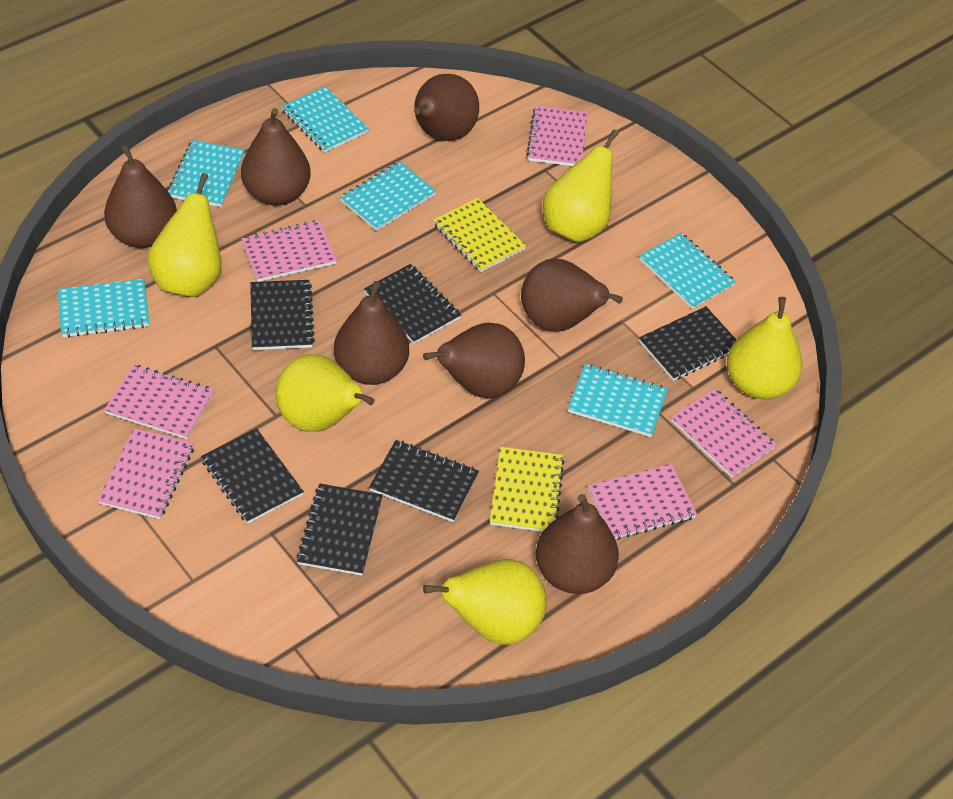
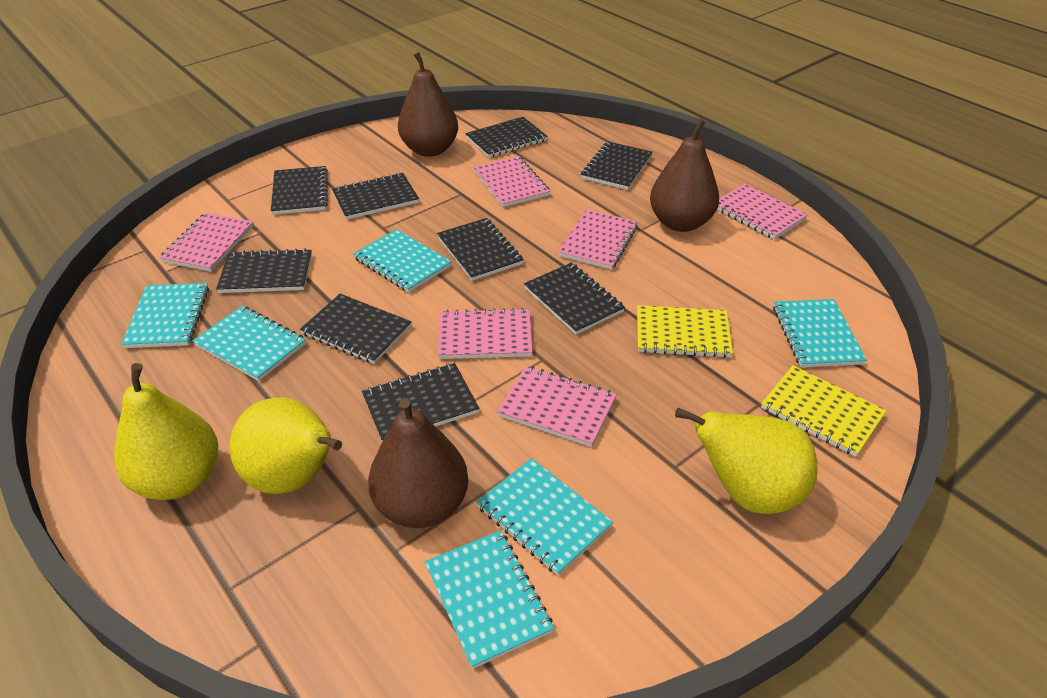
black notebook: [201,428,304,524] [250,280,315,350] [296,484,383,576] [364,264,461,344] [369,440,479,522] [639,306,736,381] = 6 -> [216,249,312,293] [271,166,328,215] [300,294,412,364] [332,173,419,220] [362,363,479,442] [437,218,524,281] [465,117,548,158] [524,263,625,335] [581,141,653,190] = 9
brown pear: [104,145,177,248] [241,108,311,206] [334,281,409,385] [414,74,479,141] [423,323,525,399] [521,259,623,332] [536,494,619,594] = 7 -> [368,398,468,528] [398,52,458,157] [650,118,719,232] = 3
yellow pear: [147,173,221,297] [275,354,375,432] [423,559,547,645] [543,130,619,242] [727,297,803,399] = 5 -> [114,363,218,500] [229,397,342,494] [675,408,818,514] = 3

